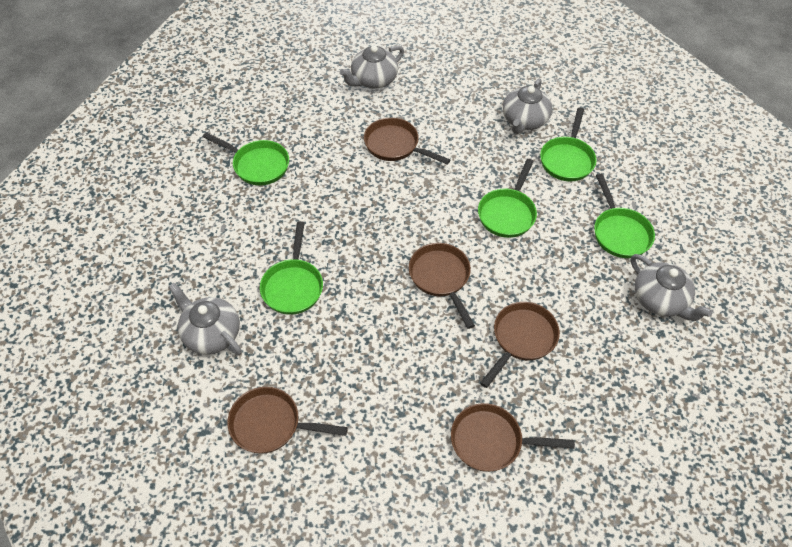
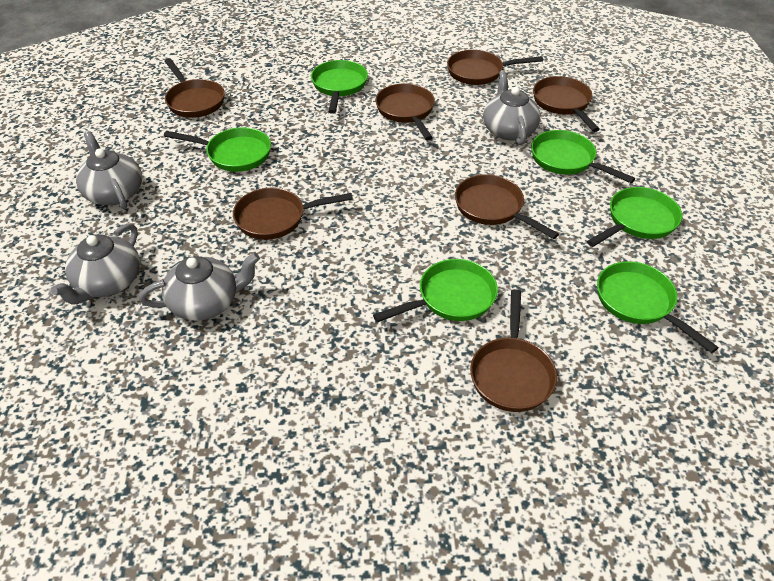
brown pan: [227,387,347,454] [364,118,450,165] [409,243,475,329] [451,403,575,472] [480,302,560,388] = 5 -> [165,58,225,118] [233,188,353,240] [375,84,435,140] [447,50,543,85] [455,175,559,239] [470,289,557,412] [533,76,600,132] = 7
green pan: [203,132,289,186] [260,221,323,315] [478,159,537,238] [540,108,596,181] [594,174,655,258] = 5 -> [164,127,271,172] [311,60,368,114] [373,259,498,322] [531,130,635,183] [587,187,682,247] [597,261,719,353] = 6

